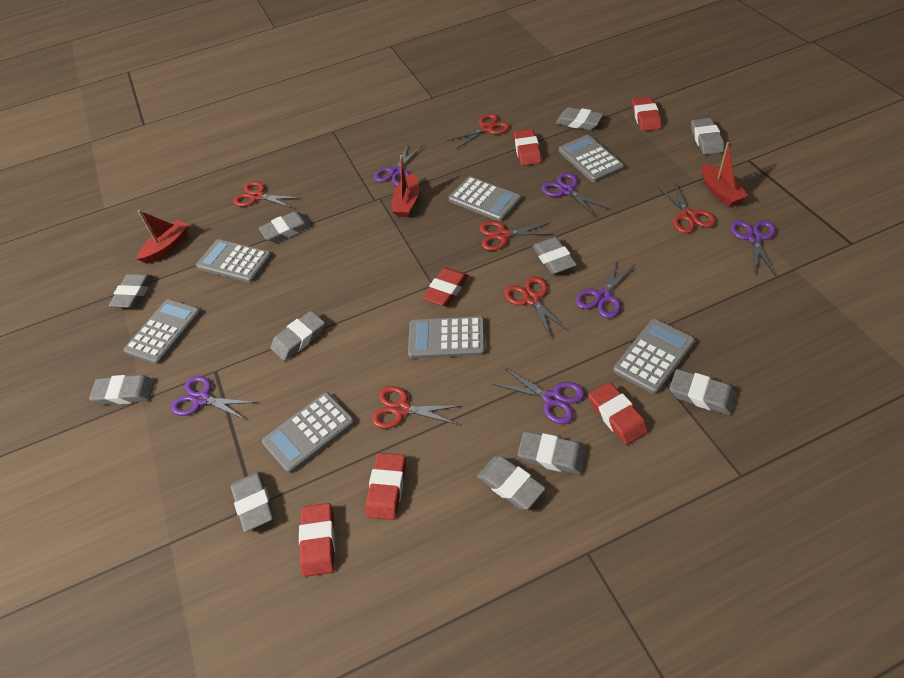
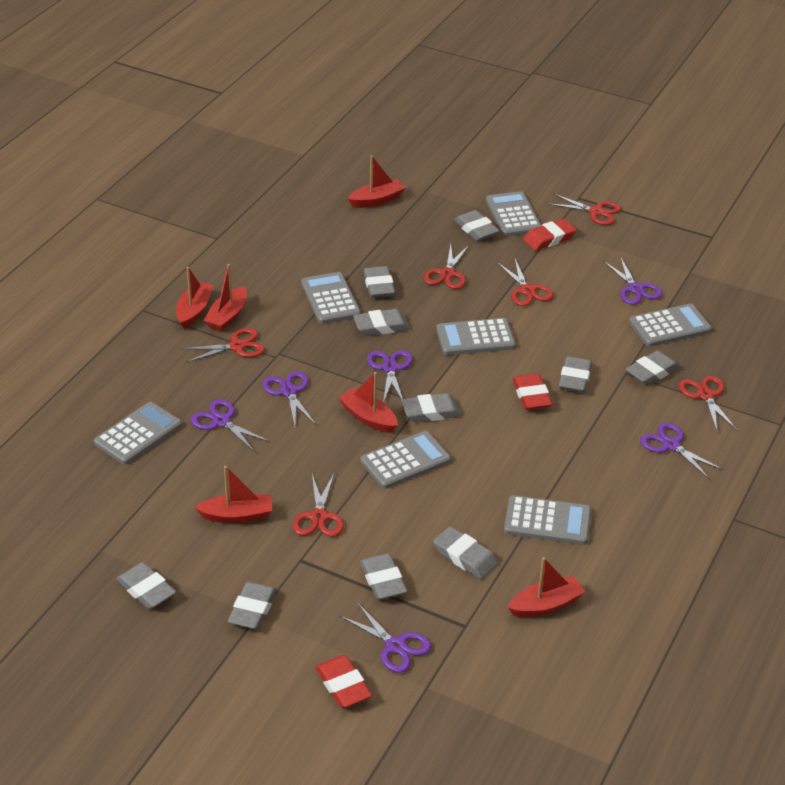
grey eraser: [89,375,155,405] [109,274,153,308] [231,472,274,532] [259,211,312,243] [271,311,325,361] [477,456,546,510] [518,431,587,475] [532,237,577,274] [556,107,603,130] [670,369,737,415] [691,118,724,155] = 11 -> [116,562,176,609] [228,582,277,629] [353,309,410,336] [360,553,407,600] [363,266,395,298] [401,393,462,422] [433,526,498,579] [454,210,499,241] [559,356,592,393] [626,351,679,385] = 10
red boat: [137,210,189,264] [392,155,419,217] [702,142,748,207] = 3 -> [176,267,213,329] [195,466,272,523] [204,264,247,332] [338,372,398,433] [348,155,405,208] [508,557,585,617] = 6
red eraser: [299,503,335,577] [366,453,406,520] [422,268,468,306] [513,129,542,166] [588,382,648,445] [632,97,662,131] = 6 -> [315,655,372,708] [513,374,552,410] [523,219,577,251] = 3

